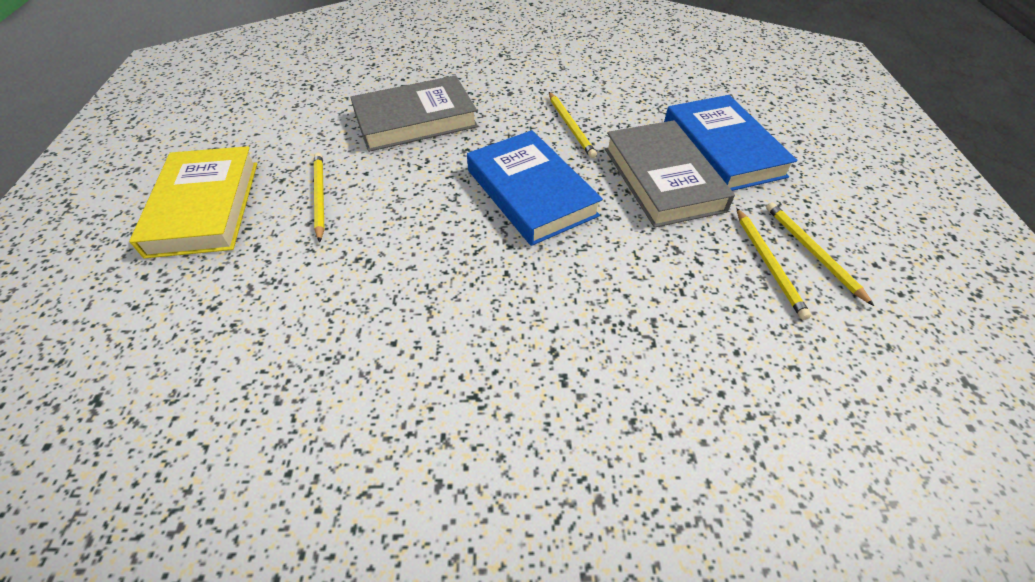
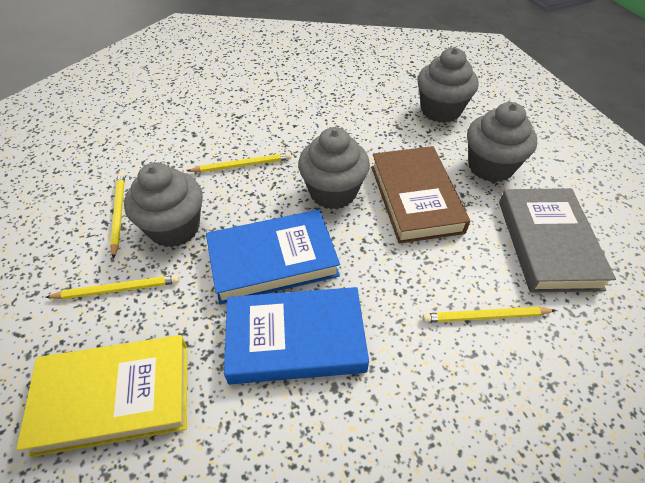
brown book: none = 0 -> [371,146,470,244] = 1
grey book: [350,75,478,152] [605,120,735,228] = 2 -> [499,188,616,293] = 1
grey cupcake: none = 0 -> [124,162,203,247] [298,127,370,209] [417,48,479,123] [467,102,537,182] = 4

